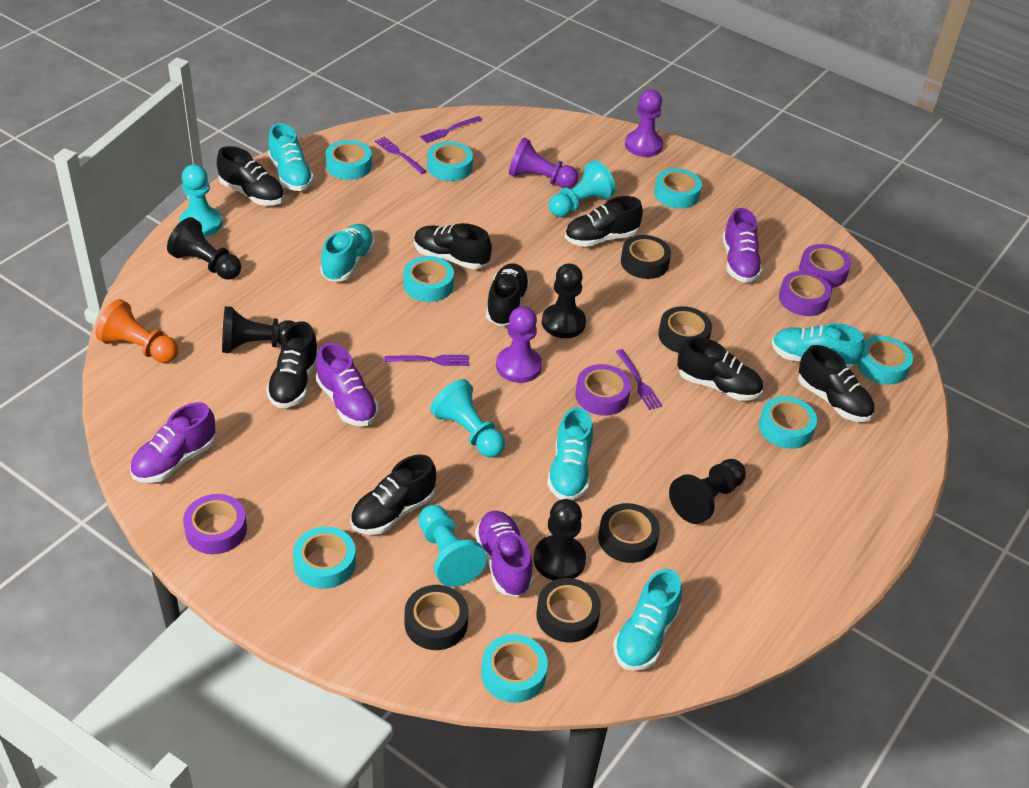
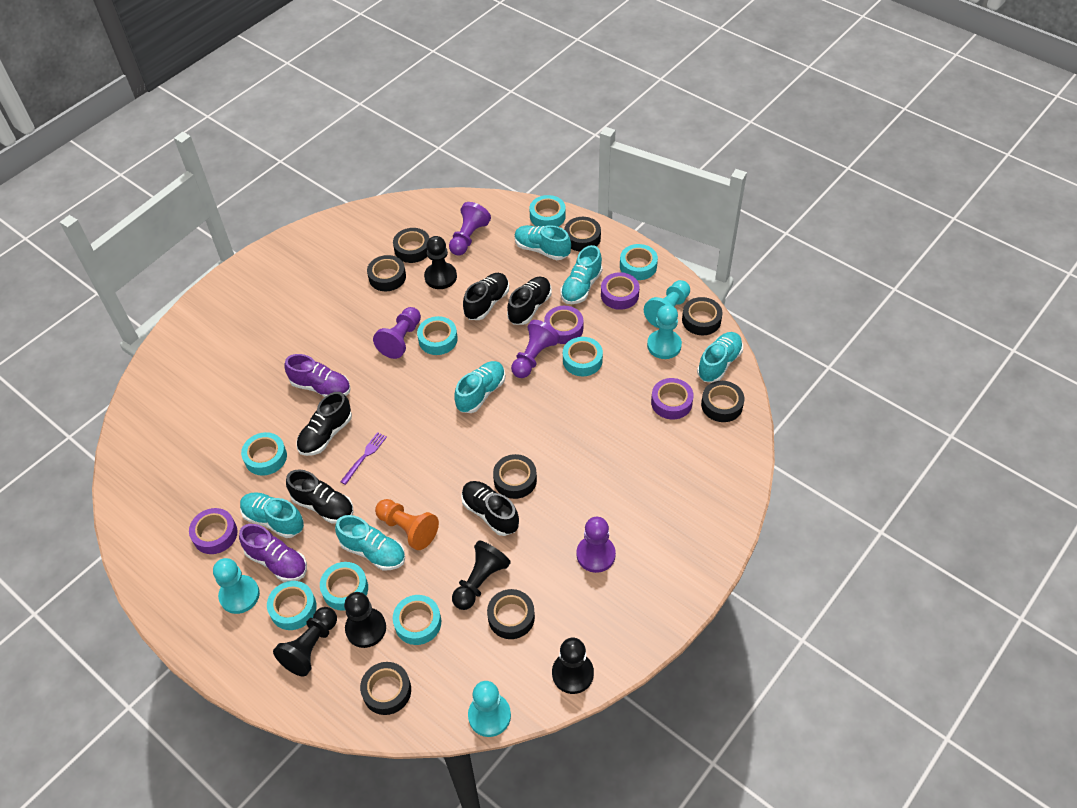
black shoe: [217,146,285,206] [266,321,319,408] [350,455,436,535] [414,223,492,269] [486,263,530,326] [565,196,643,247] [677,337,763,401] [798,345,874,422] = 8 -> [286,469,354,523] [296,392,352,456] [461,481,519,536] [463,273,509,320] [507,277,552,325] = 5
black tape: [405,585,469,650] [536,578,601,643] [598,503,660,563] [621,235,671,279] [658,306,712,353] = 5 -> [360,662,411,715] [367,255,406,291] [393,228,430,263] [487,589,535,639] [493,454,537,499] [564,217,601,252] [682,297,722,335] [701,381,744,422] = 8
purple fork: [375,137,426,174] [385,355,469,366] [420,116,482,143] [616,349,662,410] = 4 -> [340,432,387,485] = 1
purple pawn: [496,306,542,383] [509,138,578,188] [625,90,663,157] = 3 -> [373,307,421,359] [449,202,491,256] [511,320,560,378] [577,517,616,573] = 4
purple shoe: [130,402,216,483] [316,343,379,426] [475,511,533,597] [723,208,763,283] = 4 -> [239,524,307,582] [284,354,351,397] = 2
turquoise shoe: [268,123,314,191] [320,224,375,281] [547,407,593,500] [613,569,682,671] [772,323,865,369] = 5 -> [240,492,304,538] [335,515,405,570] [454,361,505,413] [514,225,571,260] [561,245,603,304] [697,332,743,383] = 6

